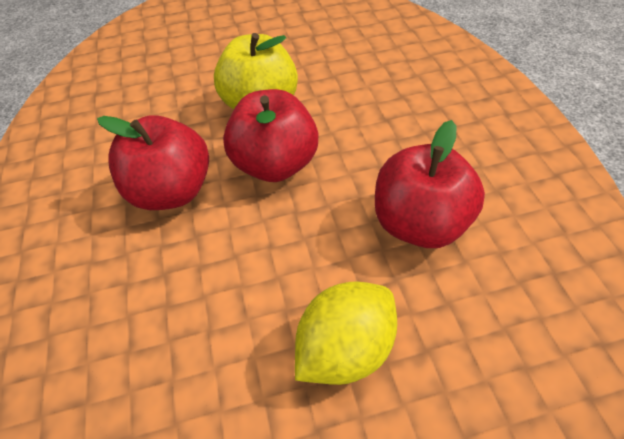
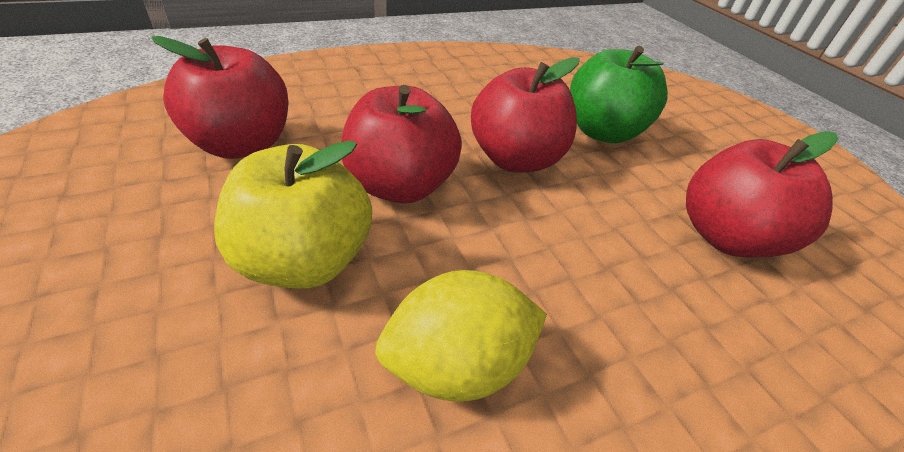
green apple: none = 0 -> [570,46,668,143] = 1
red apple: [97,115,209,210] [223,89,318,182] [375,120,485,248] = 3 -> [151,36,289,159] [341,85,462,204] [471,57,579,172] [686,131,838,257] = 4

